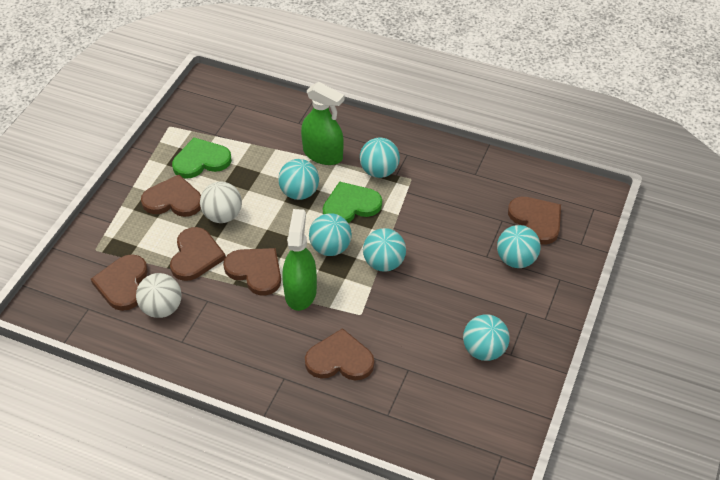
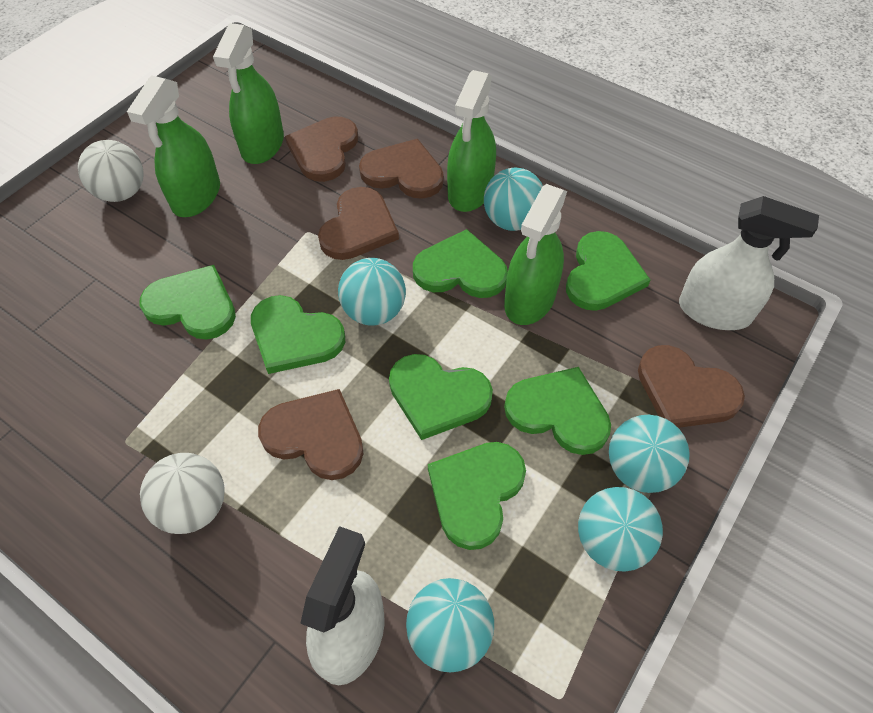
brown heart: [91,254,148,311] [141,175,201,217] [170,227,226,281] [223,248,281,296] [305,328,374,381] [508,197,561,245] = 6 -> [258,389,363,480] [285,116,358,182] [318,187,399,260] [359,139,444,199] [638,345,745,428] = 5
green heart: [172,138,232,179] [323,182,382,223] = 2 -> [140,265,236,340] [251,295,345,374] [389,354,493,440] [413,229,508,298] [428,442,526,550] [504,367,611,455] [566,231,650,311] = 7
green spray bottle: [282,209,317,311] [301,82,345,165] = 2 -> [127,75,220,217] [213,23,284,164] [447,70,496,212] [504,184,567,325] = 4
turquoise ball: [278,159,319,200] [309,213,352,256] [360,138,400,178] [363,228,406,272] [463,314,510,361] [497,225,541,268] = 6 -> [338,258,406,326] [406,578,494,673] [484,168,543,231] [578,487,663,572] [609,415,690,493] = 5
white spray bottle: none = 0 -> [300,526,384,685] [679,196,819,330] = 2

